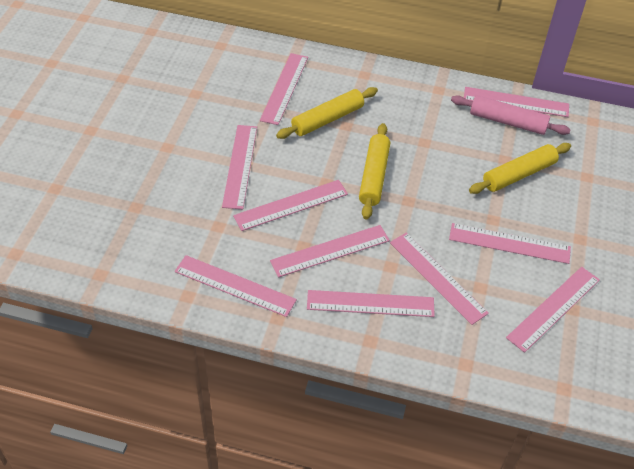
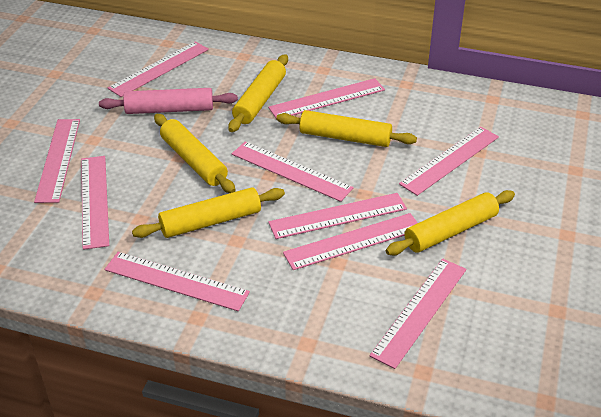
yellow rolling pin: [276,87,378,139] [359,123,390,219] [469,143,571,194] = 3 -> [132,187,285,238] [154,114,236,193] [228,54,288,132] [276,110,417,147] [386,190,515,255] = 5

